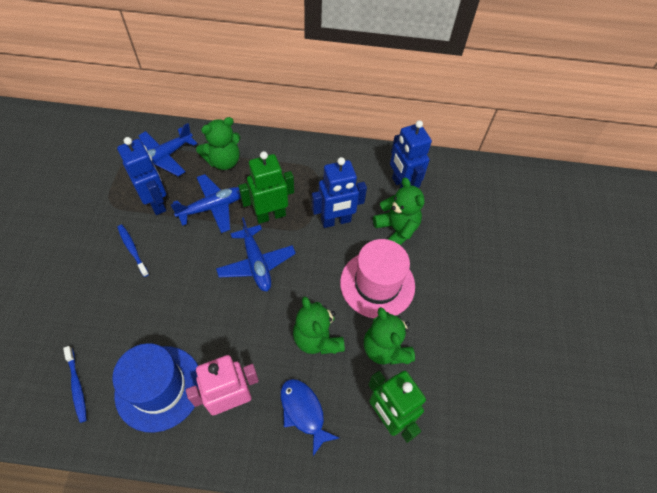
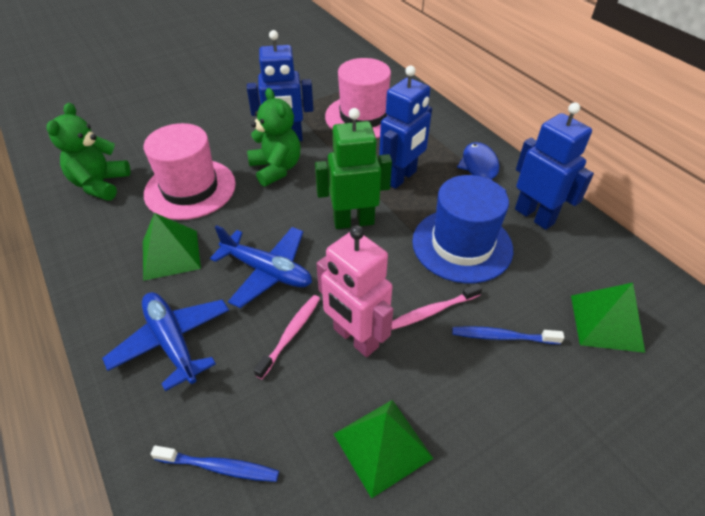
blue plane: [138,123,197,176] [171,174,241,233] [216,217,296,291] = 3 -> [102,292,229,391] [210,225,312,308] = 2
green pyramid: none = 0 -> [143,213,201,281] [334,400,434,499] [571,283,645,353] = 3
green robot: [239,151,294,224] [368,371,426,443] = 2 -> [315,108,392,229] = 1
green teddy bear: [196,117,240,170] [293,297,345,354] [364,307,415,365] [373,177,424,245] = 4 -> [46,103,130,201] [247,88,301,187] = 2
pink hat: [340,239,415,318] = 1 -> [144,123,236,220] [325,58,391,138] = 2
pink toothbrush: none = 0 -> [254,295,320,379] [391,284,482,330] = 2

